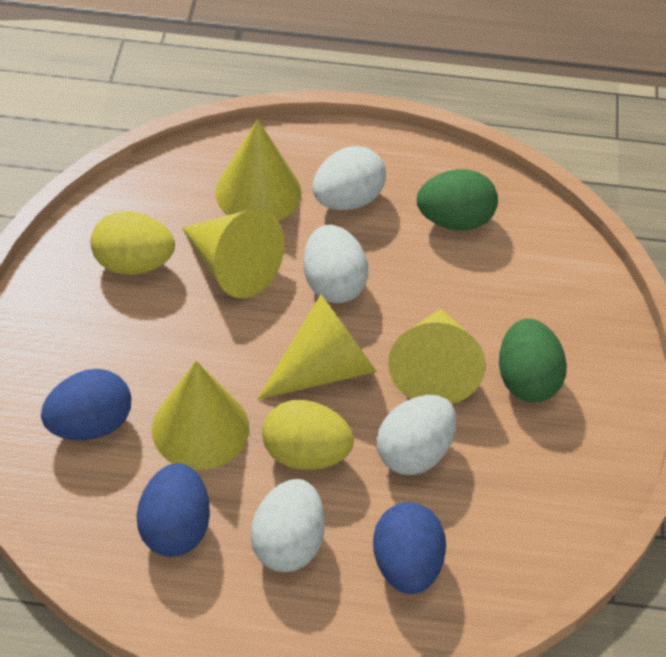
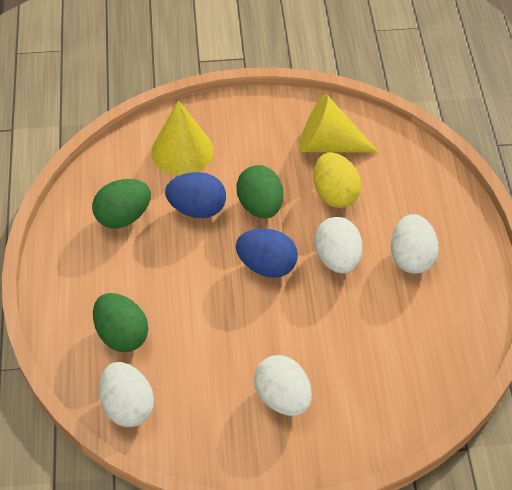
blue egg: [41,369,131,440] [136,463,210,557] [373,502,446,594] = 3 -> [165,172,226,218] [236,228,298,278] = 2
green egg: [417,169,498,231] [499,319,567,402] = 2 -> [92,179,151,228] [93,293,148,352] [236,165,283,218] = 3
yellow cone: [152,361,249,470] [182,209,285,298] [215,119,302,221] [257,295,377,400] [388,309,486,404] = 5 -> [151,100,214,175] [299,94,379,153] = 2
yellow egg: [90,211,175,275] [262,400,354,470] = 2 -> [314,152,361,208] = 1

